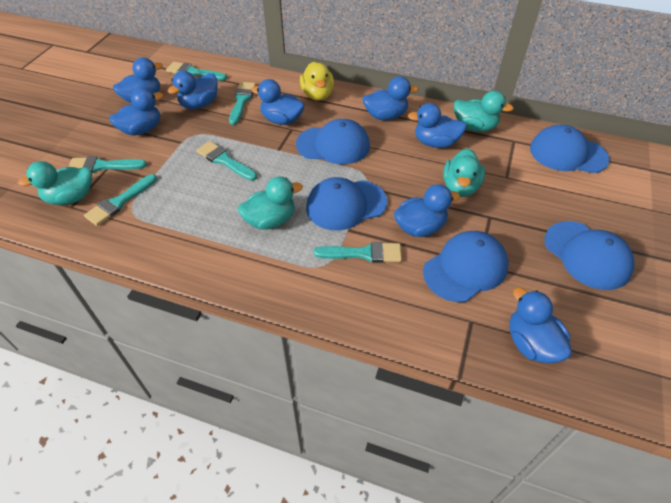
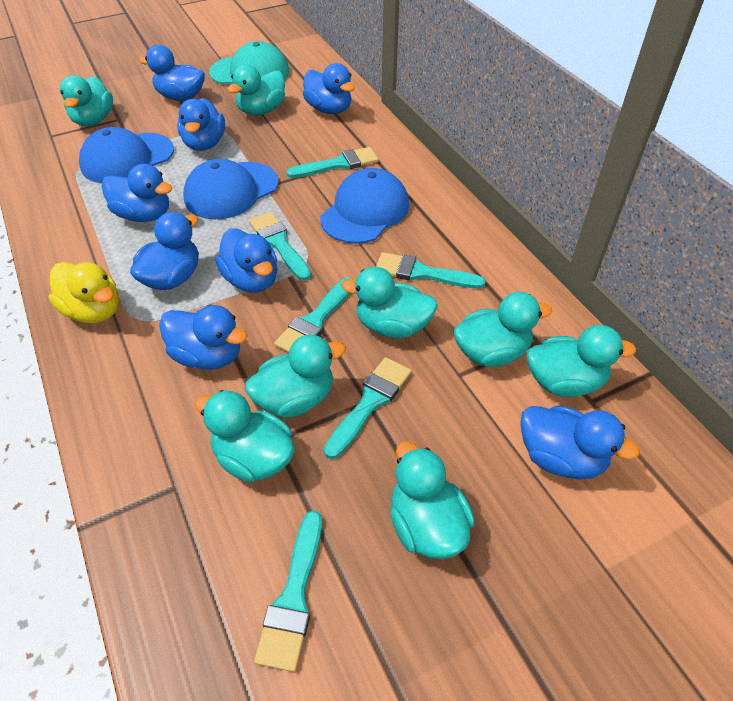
blue cap: [296,119,370,165] [306,177,387,231] [423,231,509,302] [530,125,609,173] [544,221,634,290] = 5 -> [79,127,174,183] [183,159,278,219] [320,168,409,244] = 3
turquoise cap: none = 0 -> [209,41,289,84] = 1
turquoise duck: [18,161,92,205] [238,176,303,230] [443,148,485,197] [454,91,514,132] = 4 -> [60,75,113,126] [194,390,295,483] [227,64,285,115] [245,335,346,418] [341,267,438,338] [390,441,475,559] [453,292,552,367] [527,325,636,397] = 8

